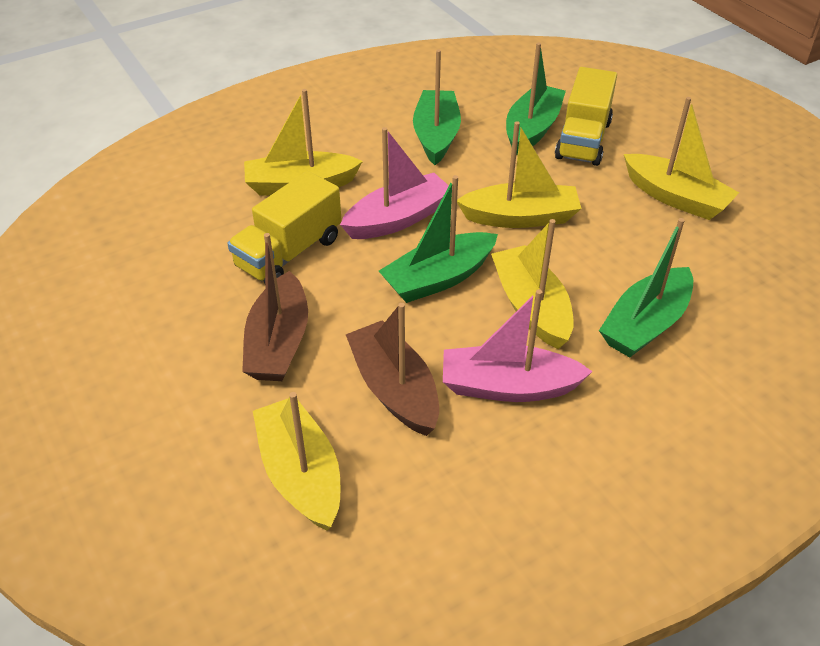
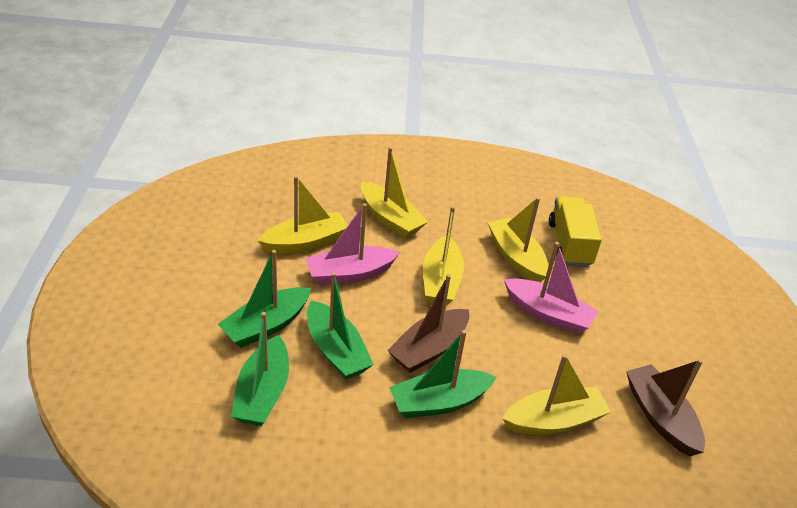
yellow truck: [227,171,342,283] [555,67,617,166] = 2 -> [549,196,602,267] = 1

